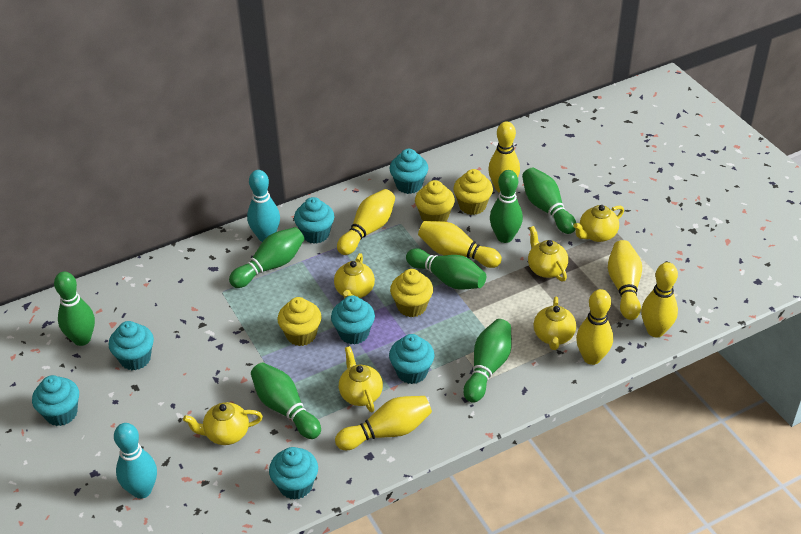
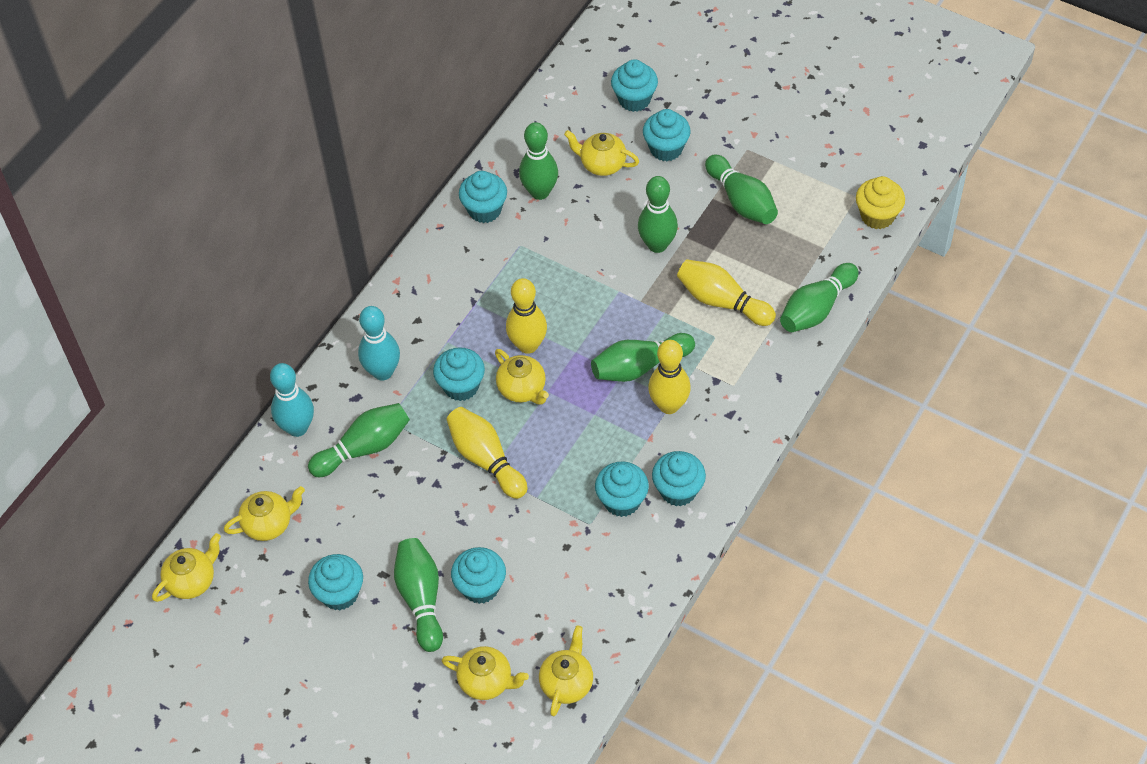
turquoise cupcake: [32,375,79,426] [109,321,154,370] [269,447,318,500] [294,197,334,244] [331,295,375,345] [389,334,435,384] [390,149,428,194] = 7 -> [308,554,363,610] [433,347,485,401] [451,547,506,604] [459,171,507,223] [595,462,649,517] [611,59,658,112] [643,109,691,161] [652,451,706,506] = 8
yellow bowling pin: [335,396,432,450] [337,189,395,255] [418,221,502,268] [488,121,520,193] [576,289,613,365] [608,240,642,320] [641,262,678,337] = 7 -> [447,407,527,499] [506,278,547,354] [648,340,691,414] [677,259,776,326] = 4
yellow cupcake: [278,297,322,346] [390,269,433,317] [415,180,455,222] [453,169,493,215] = 4 -> [856,176,905,229] = 1

